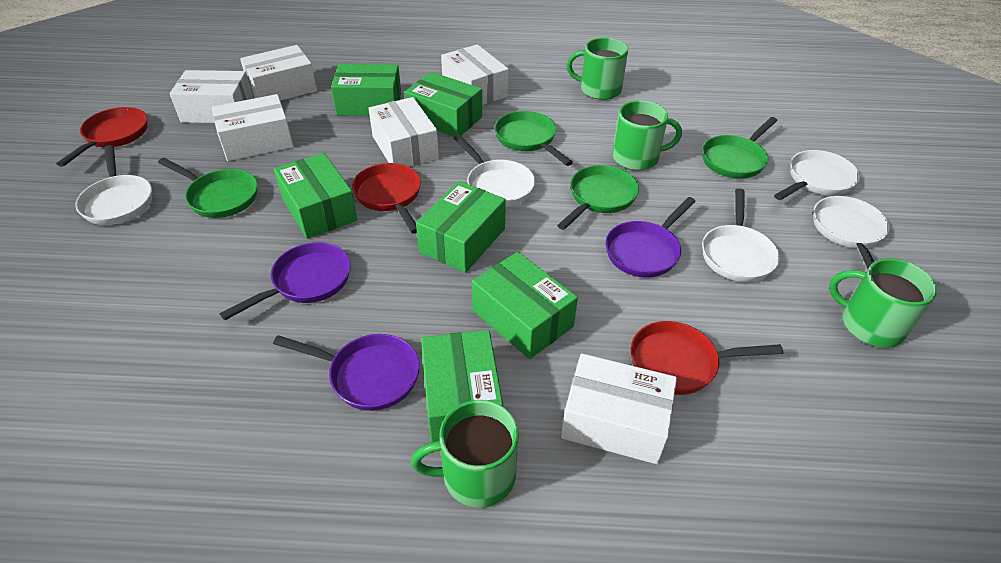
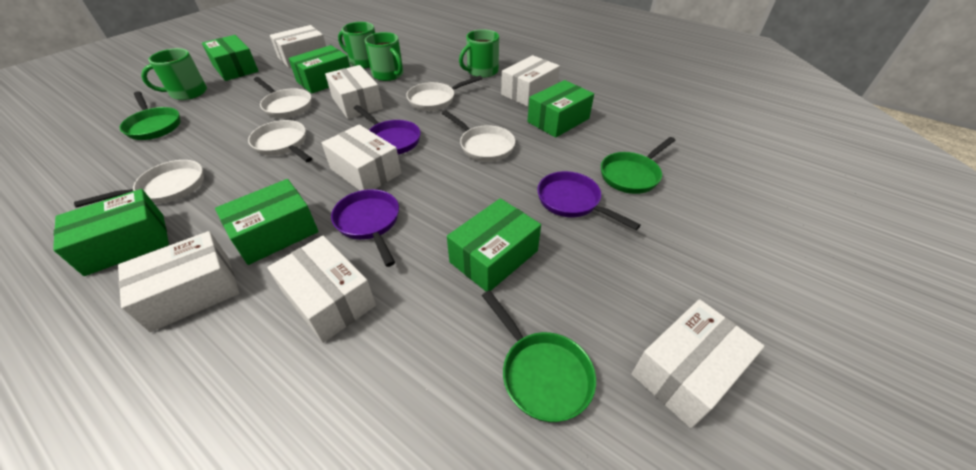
green pan: [158,158,257,218] [495,111,573,166] [557,165,639,230] [702,117,777,179] = 4 -> [120,91,181,140] [482,290,596,422] [601,137,675,194] = 3
red pan: [56,107,148,167] [352,163,421,234] [631,321,783,395] = 3 -> none = 0
white box: [170,70,254,123] [212,94,293,161] [240,45,317,101] [368,97,439,167] [441,44,509,105] [561,354,677,464] = 6 -> [118,231,239,332] [267,236,376,343] [270,25,326,68] [322,124,401,191] [325,65,383,119] [501,55,560,107] [632,299,765,428] = 7

